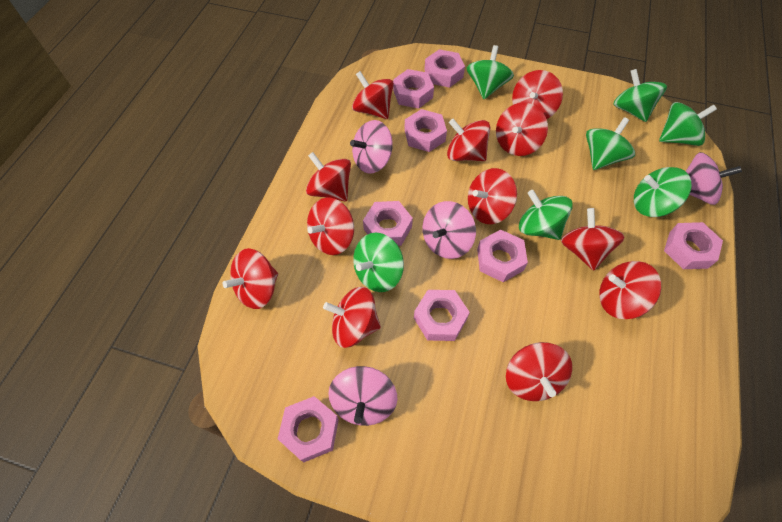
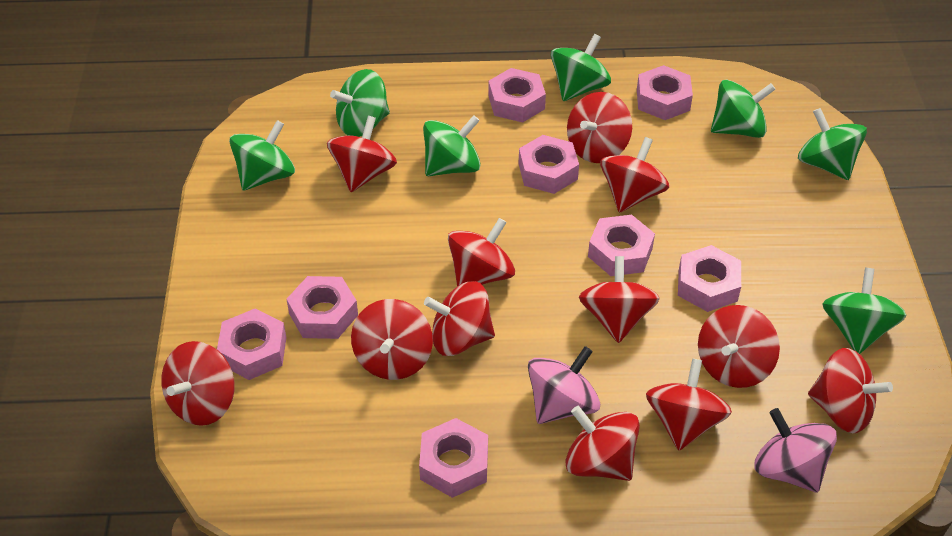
pink spinning top: [328,366,397,426] [350,120,393,174] [422,201,476,259] [686,152,742,205] = 4 -> [528,346,600,424] [754,408,837,492] = 2

